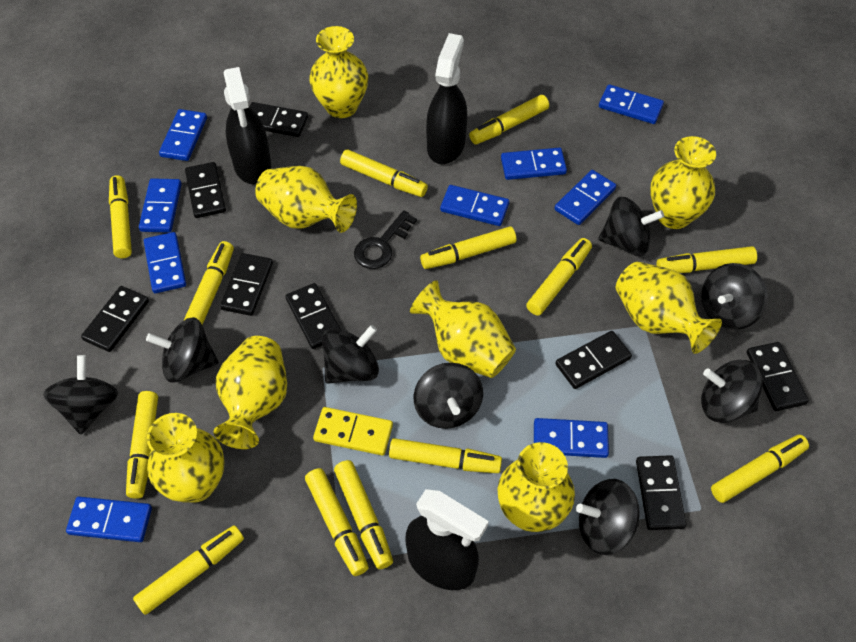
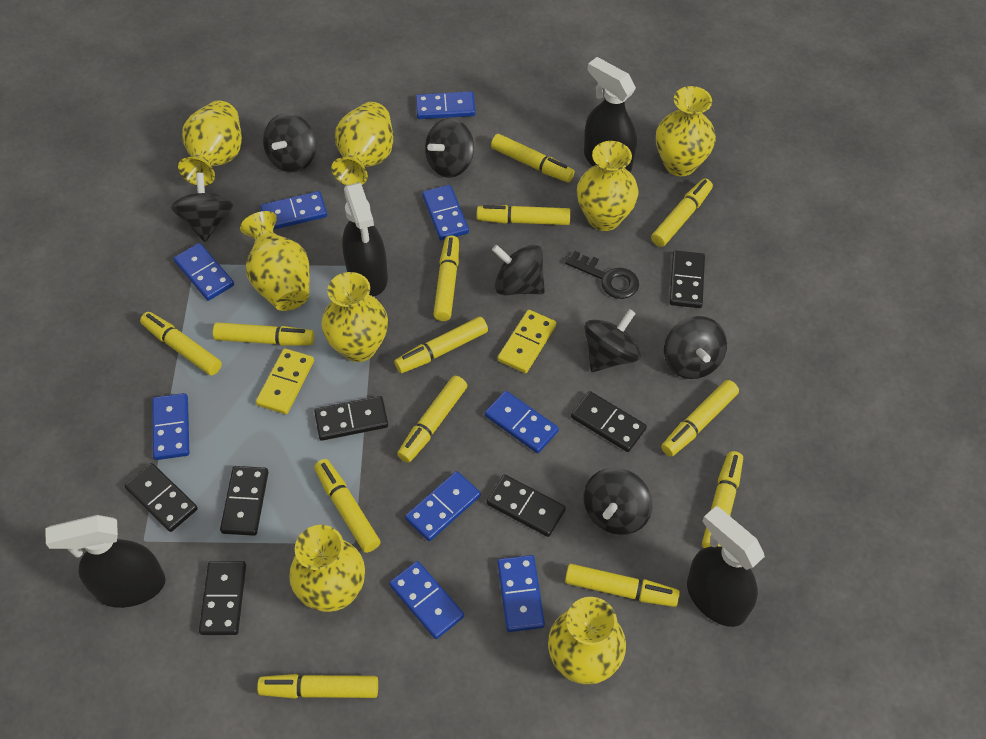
black domino: [81,286,149,352] [185,162,226,218] [220,253,273,316] [250,102,308,137] [285,283,341,349] [555,331,632,389] [636,455,686,530] [747,342,809,411] = 8 -> [124,463,198,532] [199,561,246,635] [220,466,269,536] [314,396,388,441] [487,474,566,537] [571,391,647,452] [669,251,705,308] = 7
black spinning top: [43,355,118,434] [146,317,219,383] [322,325,379,384] [413,363,483,429] [576,479,640,555] [598,197,664,256] [701,263,768,330] [701,360,763,423] = 8 -> [171,173,233,242] [263,113,317,172] [425,118,474,178] [492,245,545,295] [583,468,652,535] [584,309,641,372] [664,316,727,379] = 7
black spray bottle: [223,67,271,184] [405,489,489,590] [426,33,467,164] = 3 -> [46,515,166,608] [342,183,388,296] [584,57,637,172] [687,506,765,627] = 4
yellow domino: [313,407,393,456] = 1 -> [256,348,314,414] [498,310,556,373] = 2

